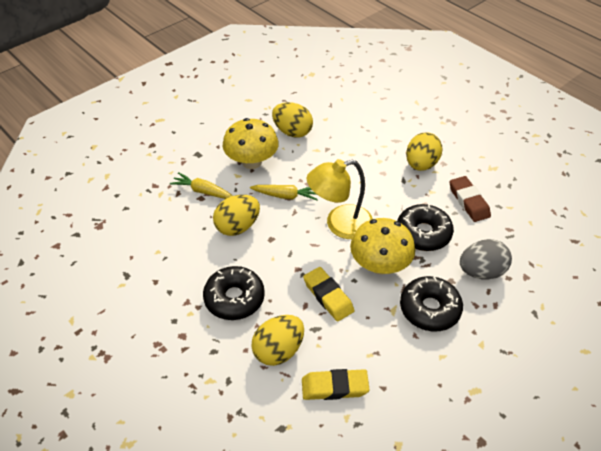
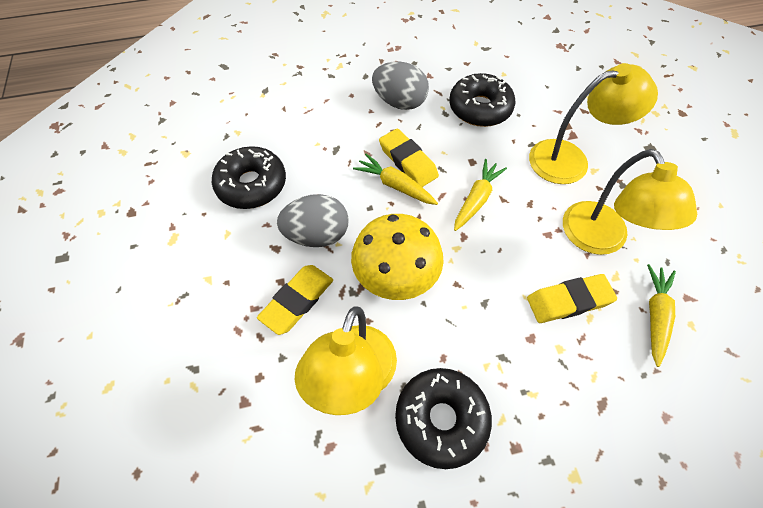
brown eraser: [449,176,491,222] = 1 -> none = 0
grey egg: [460,239,512,280] = 1 -> [277,194,349,247] [372,61,429,110] = 2
yellow carrot: [170,172,232,199] [250,185,318,201] = 2 -> [353,154,438,205] [454,159,507,231] [647,264,676,367] = 3
yellow egg: [213,195,260,236] [251,315,304,366] [272,102,313,138] [406,132,442,171] = 4 -> none = 0
yellow eraser: [302,369,370,400] [303,267,354,322] = 2 -> [257,265,333,335] [379,128,439,187] [527,274,617,323] = 3
yellow lamp: [307,159,373,239] = 1 -> [295,306,397,415] [529,63,658,184] [563,149,697,255] = 3
yellow mushroom: [223,118,279,169] [350,218,415,275] = 2 -> [351,214,444,300] = 1

